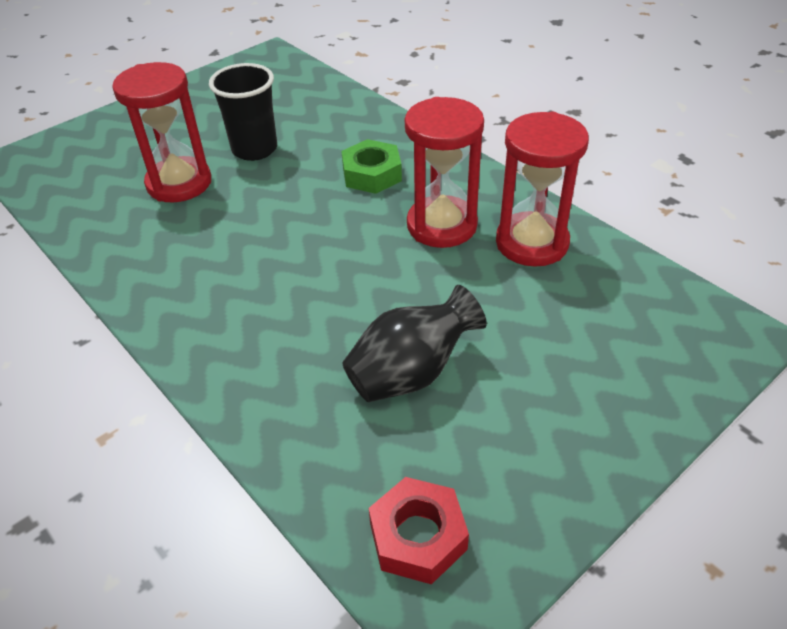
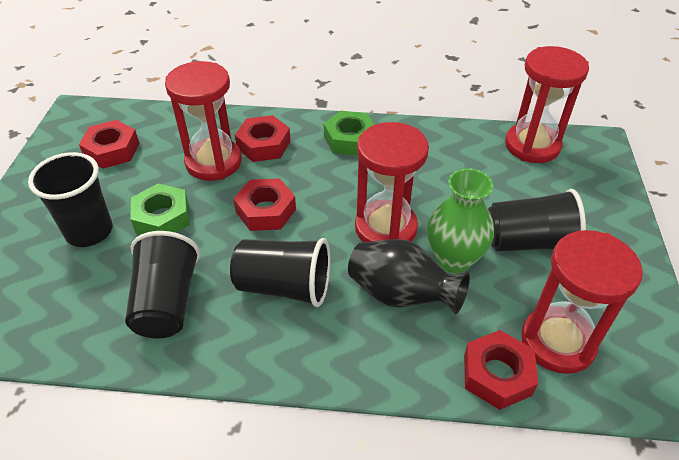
black cup: [209,63,277,161] = 1 -> [28,152,113,247] [125,231,200,338] [230,238,330,307] [488,189,586,251] = 4
green nut: [341,139,402,194] = 1 -> [130,183,190,234] [324,111,375,156] = 2
green vase: none = 0 -> [427,168,494,273] = 1
red hourglass: [112,62,211,202] [405,97,484,248] [496,112,589,267] = 3 -> [165,61,242,181] [355,122,429,242] [505,46,589,163] [521,230,643,374] = 4
red nut: [369,477,469,585] = 1 -> [79,120,139,169] [233,178,296,231] [235,115,291,162] [464,330,538,410] = 4

